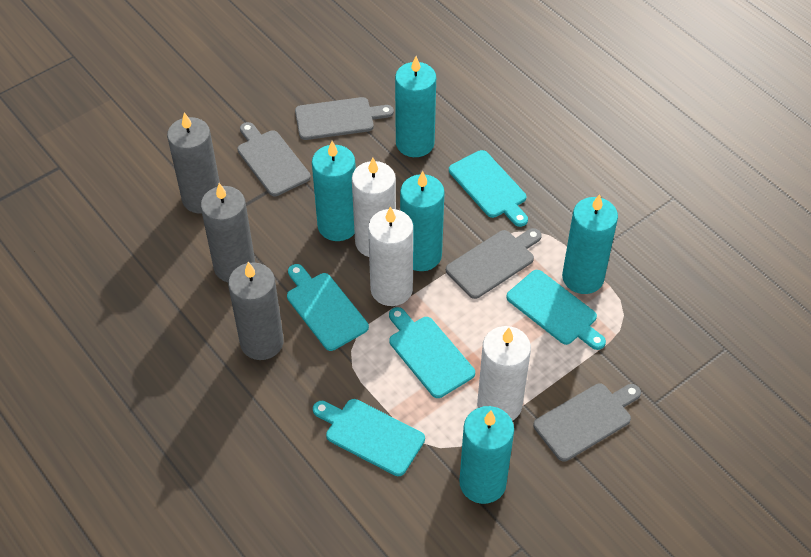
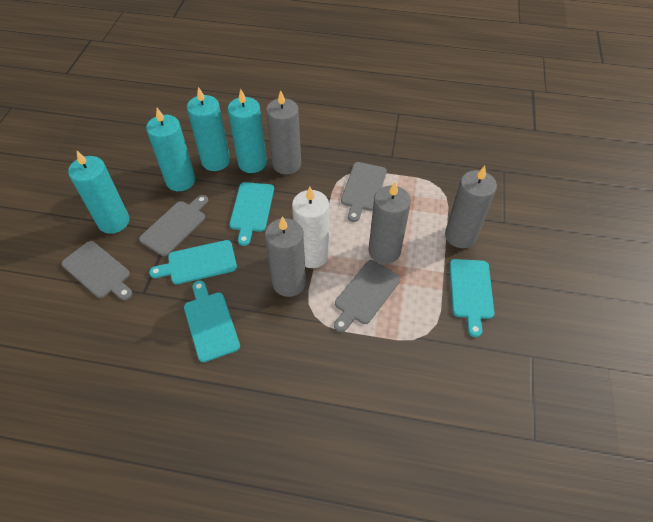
grey candle: [167,112,220,214] [201,183,255,282] [228,262,284,360] = 3 -> [265,216,306,297] [266,90,301,174] [368,182,411,264] [445,166,497,248] = 4
turquoise candle: [312,141,356,241] [395,56,436,157] [400,171,445,271] [459,406,514,504] [562,194,618,294] = 5 -> [68,151,129,234] [146,108,195,191] [187,87,230,171] [228,89,267,173] = 4
turquoise cutting board: [287,264,369,351] [313,399,425,476] [389,307,475,398] [449,150,528,227] [506,270,606,350] = 5 -> [149,240,237,284] [184,281,240,362] [229,182,274,246] [449,259,494,337] = 4
white candle: [352,158,396,257] [368,206,413,306] [477,326,531,421] = 3 -> [292,187,329,268] = 1

